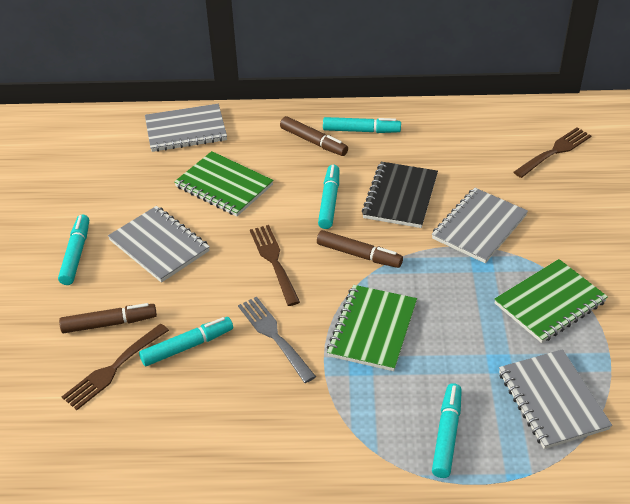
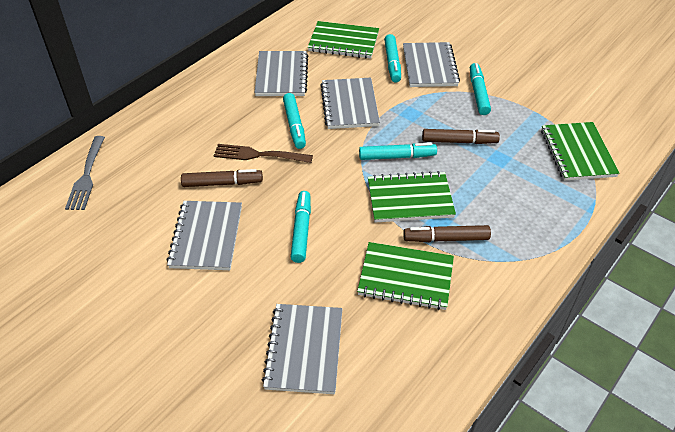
black notebook: [362,162,438,228] = 1 -> none = 0
brown fork: [62,324,169,410] [250,225,300,306] [514,127,591,178] = 3 -> [214,144,313,163] = 1
green notebook: [174,151,273,216] [327,285,417,371] [494,259,608,343] = 3 -> [308,21,379,58] [357,242,454,310] [368,171,456,223] [541,122,619,181] = 4
grey notebook: [108,206,210,283] [145,104,227,152] [432,188,528,263] [499,349,612,449] = 4 -> [166,201,242,270] [255,51,308,96] [262,304,342,394] [320,78,380,129] [403,42,460,87] = 5

